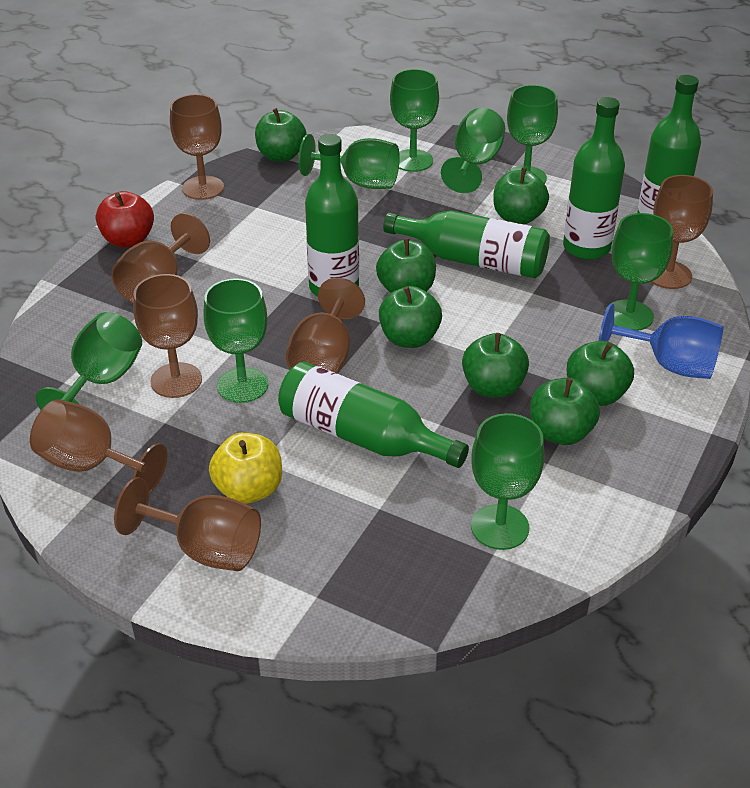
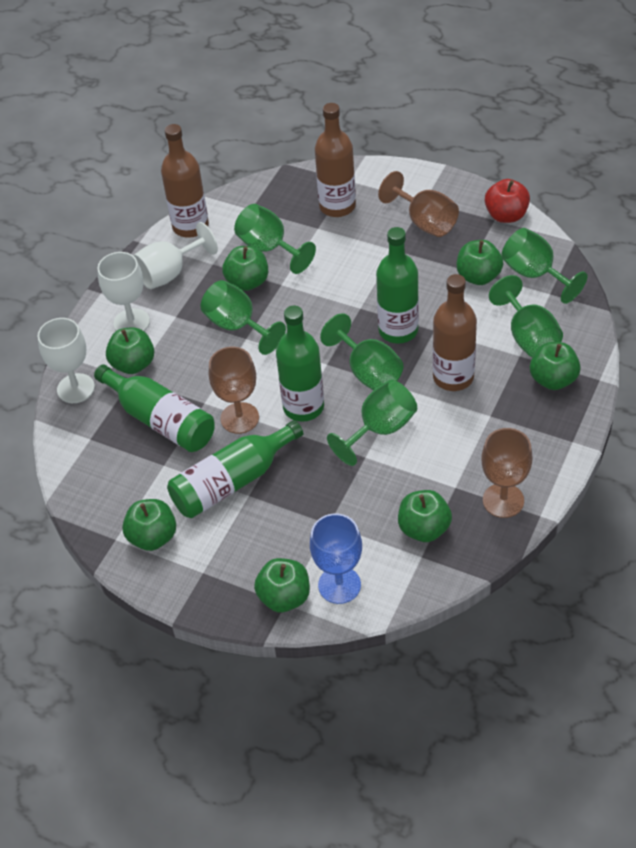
brown bottle: none = 0 -> [161,124,209,238] [315,103,356,217] [433,274,477,391] = 3
brown goblet: [30,399,167,494] [111,213,210,303] [114,477,261,571] [133,274,202,398] [170,94,224,200] [286,278,365,373] [651,175,713,289] = 7 -> [209,347,259,434] [378,171,459,237] [481,428,533,518] = 3
green bottle: [278,362,469,468] [305,134,359,297] [383,210,550,278] [563,97,625,260] [637,75,701,214] = 5 -> [94,365,215,452] [167,420,303,518] [276,306,324,422] [376,227,419,344] = 4
green goblet: [36,312,142,410] [204,278,268,403] [298,134,400,189] [390,69,439,172] [441,108,505,193] [471,413,544,550] [506,85,558,184] [605,213,673,331] = 8 -> [200,280,286,355] [234,204,316,274] [320,313,403,390] [327,380,417,466] [489,275,563,357] [501,228,588,304] = 6
white goblet: none = 0 -> [38,318,95,403] [98,252,150,331] [133,222,218,289] = 3
yellow apple: [209,433,282,504] = 1 -> none = 0

